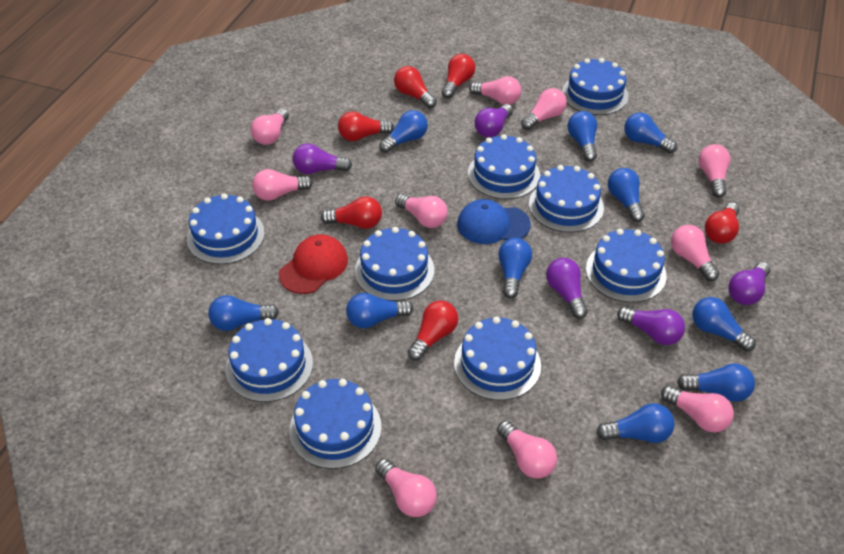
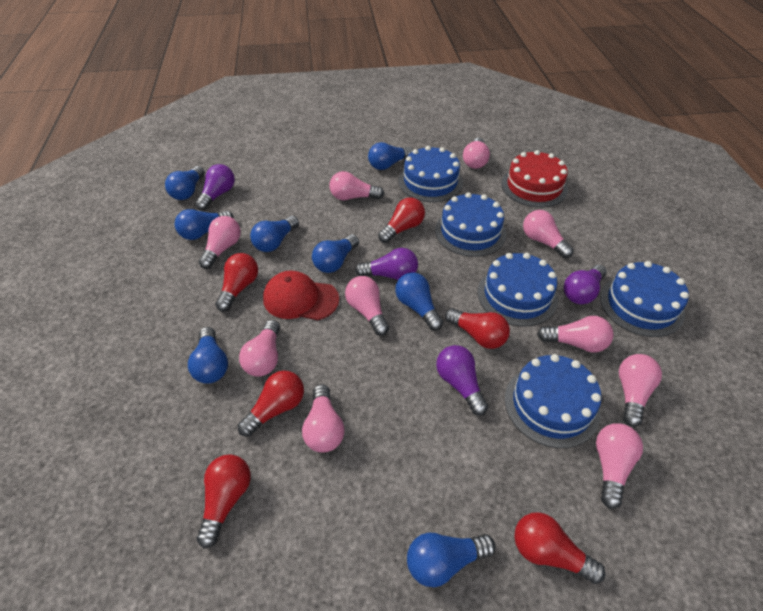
blue cake: [187,193,265,264] [225,318,313,402] [289,379,381,469] [355,227,434,301] [454,316,541,400] [468,134,540,199] [529,165,604,233] [562,58,629,115] [586,229,667,303] = 9 -> [399,146,463,202] [435,192,507,257] [477,253,558,327] [505,354,602,448] [600,261,689,337] = 5
blue cap: [457,199,531,244] = 1 -> none = 0
blue light bulb: [208,295,279,331] [346,293,414,328] [379,110,428,153] [498,238,532,298] [567,111,597,162] [597,403,675,443] [608,168,645,222] [624,112,677,153] [677,363,755,402] [692,297,756,351] = 10 -> [165,166,205,200] [175,209,234,240] [188,327,228,384] [250,216,299,252] [312,234,359,273] [368,142,413,170] [395,272,443,331] [407,533,496,587] = 8
purple light bulb: [293,143,352,174] [474,104,513,137] [546,258,588,319] [617,306,685,345] [728,262,771,305] = 5 -> [195,164,235,211] [355,248,418,280] [436,345,488,416] [564,265,607,304] = 4
red cake: none = 0 -> [501,150,568,207] = 1

